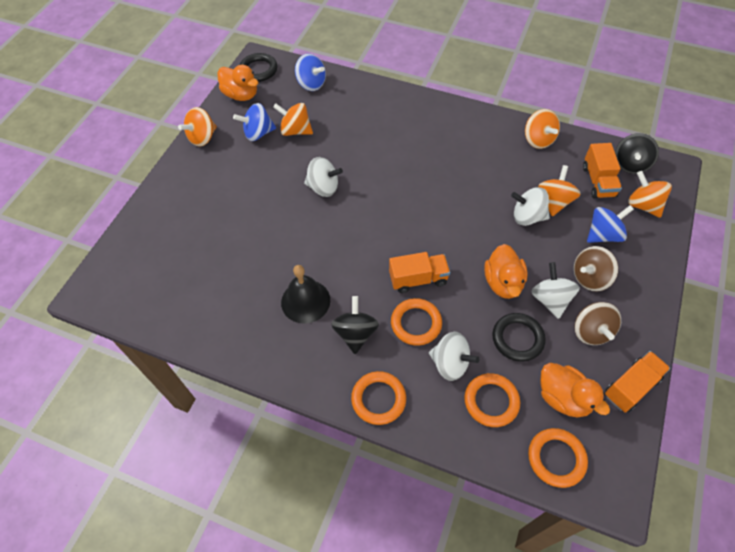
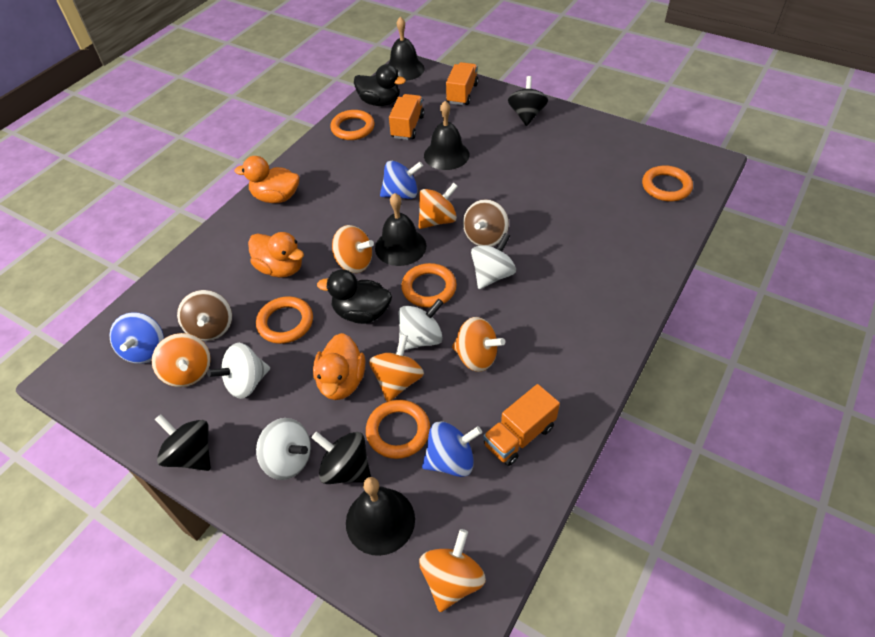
black bell: [281,265,330,324] = 1 -> [346,477,415,556] [375,193,426,266] [388,17,424,81] [424,101,469,170] = 4
black duck: none = 0 -> [317,270,392,324] [354,64,406,106] = 2
black ring: [240,53,277,82] [492,313,546,362] = 2 -> none = 0
black spinning top: [331,296,379,354] [615,133,659,174] = 2 -> [154,414,211,471] [311,431,371,484] [508,76,548,126] = 3
orange ring: [351,371,406,425] [391,298,442,346] [464,373,520,427] [528,428,588,488] = 4 -> [256,296,313,344] [330,110,375,140] [366,400,430,459] [401,263,457,308] [642,165,693,201] = 5
orange spinning top: [178,107,217,147] [273,103,313,136] [525,109,560,149] [538,165,581,216] [628,171,672,218] = 5 -> [152,333,211,387] [332,225,374,273] [369,334,424,402] [418,183,458,229] [419,529,486,612] [452,317,505,372] = 6

